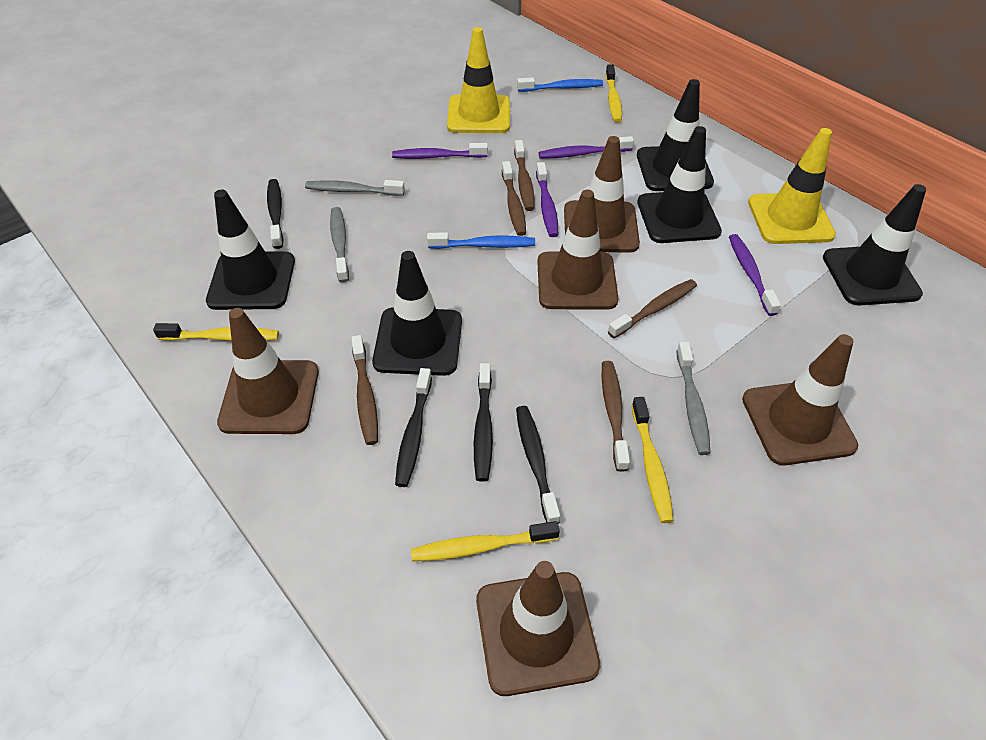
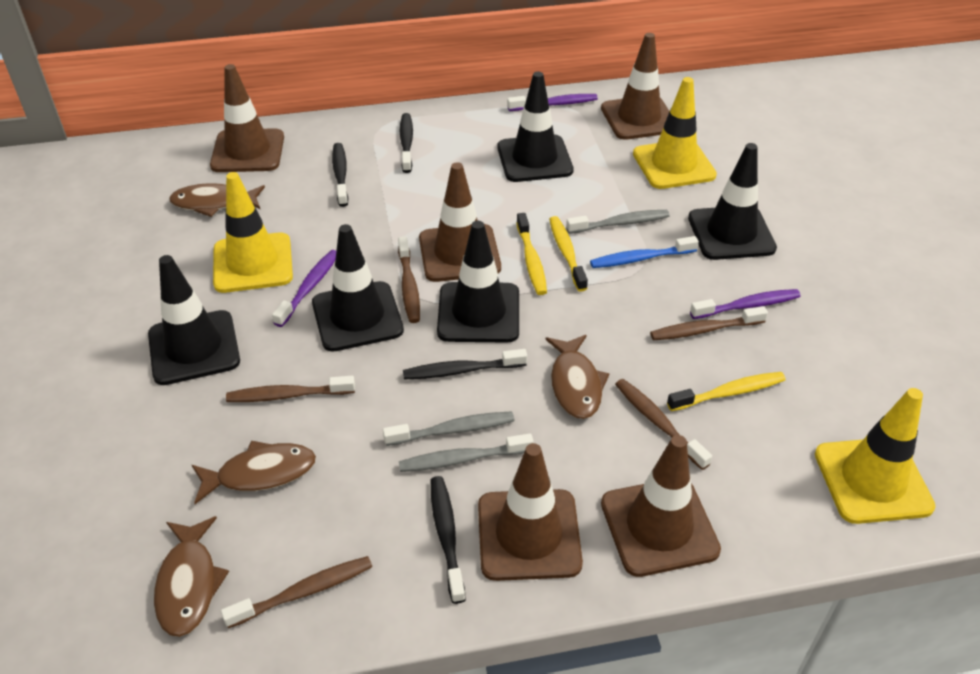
blue toothbrush: [427,232,535,249] [517,77,603,92] = 2 -> [590,236,699,268] = 1
brown fish: none = 0 -> [154,516,229,637] [169,183,265,217] [192,441,316,504] [545,335,610,419] = 4
purple toothbrush: [392,143,488,159] [536,162,558,237] [539,136,634,159] [729,234,781,316] = 4 -> [272,250,336,327] [507,94,598,111] [690,289,801,319] = 3
yellow toothbrush: [153,323,279,341] [411,521,560,562] [605,65,622,123] [632,397,674,523] = 4 -> [516,213,547,295] [549,216,588,292] [667,372,786,411] = 3
yellow traffic cone: [447,27,510,133] [748,128,836,244] = 2 -> [213,172,293,293] [633,77,717,189] [815,388,935,524] = 3

